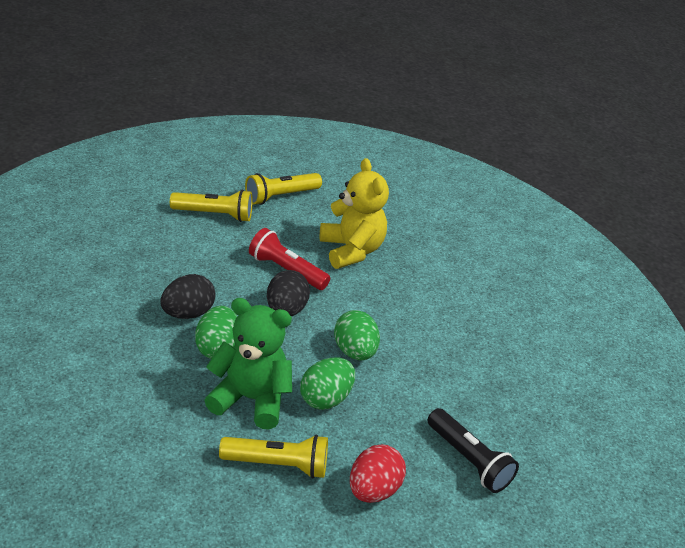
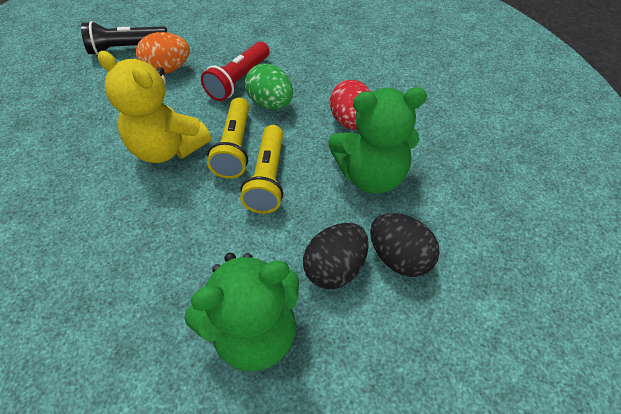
green egg: [195,306,237,359] [300,358,355,410] [334,310,380,360] = 3 -> [245,64,293,110] = 1
green teddy bear: [204,298,292,429] = 1 -> [184,253,299,371] [328,87,427,194] = 2
orange egg: none = 0 -> [136,32,190,74] = 1
yellow flashlight: [170,190,253,222] [219,435,328,479] [245,173,322,205] = 3 -> [207,97,249,179] [240,125,283,214] = 2

